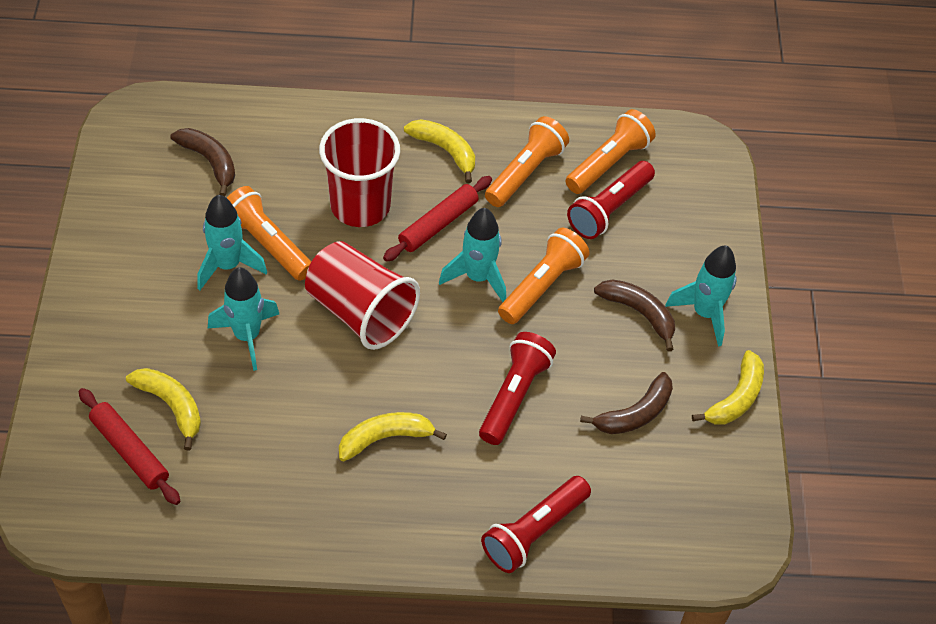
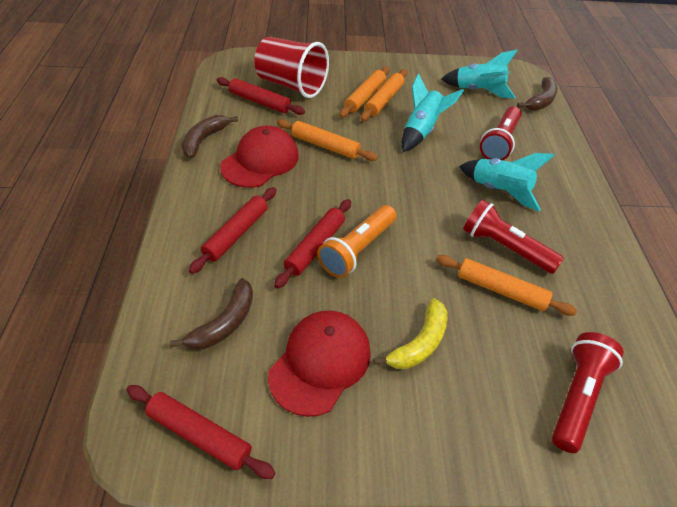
orange flashlight: [227,186,312,281] [485,116,569,207] [498,228,589,324] [566,109,656,194] = 4 -> [317,205,397,278] = 1
orange rolling pin: none = 0 -> [277,119,378,161] [339,67,390,118] [361,69,407,121] [436,255,577,316] = 4
red cap: none = 0 -> [220,126,299,188] [268,310,371,417] = 2
red cup: [305,241,420,350] [319,118,400,227] = 2 -> [254,37,329,98] = 1
red rolling pin: [79,388,180,505] [383,176,492,262] = 2 -> [126,385,276,479] [189,187,276,274] [217,77,305,115] [274,199,351,289] = 4
turquoise rocket: [197,195,267,290] [208,267,279,371] [439,208,506,302] [665,245,737,347] = 4 -> [402,73,464,152] [441,50,517,98] [459,153,555,211] = 3
yellow banana: [126,368,201,450] [339,412,447,462] [404,119,475,183] [692,350,764,424] = 4 -> [374,298,447,369] = 1

